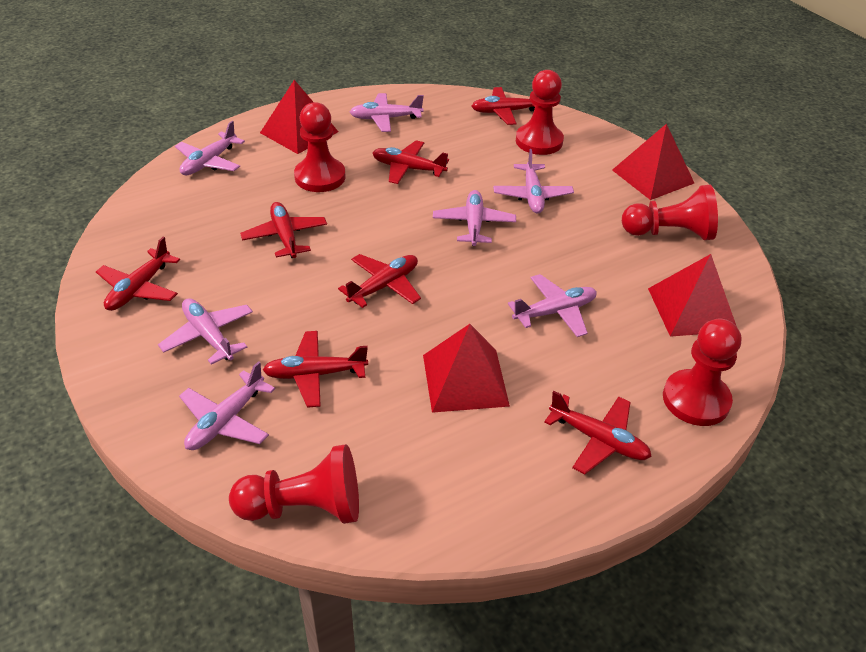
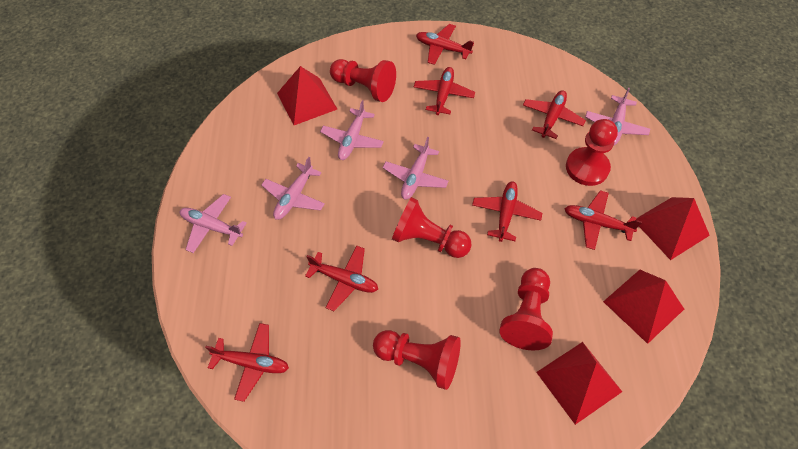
pink plane: [158,298,253,365] [175,121,245,175] [179,361,275,450] [350,93,424,132] [433,190,516,246] [493,149,574,214] [508,274,597,337] = 7 -> [180,194,247,253] [261,157,325,220] [320,100,384,160] [383,137,449,200] [585,88,650,145] = 5

